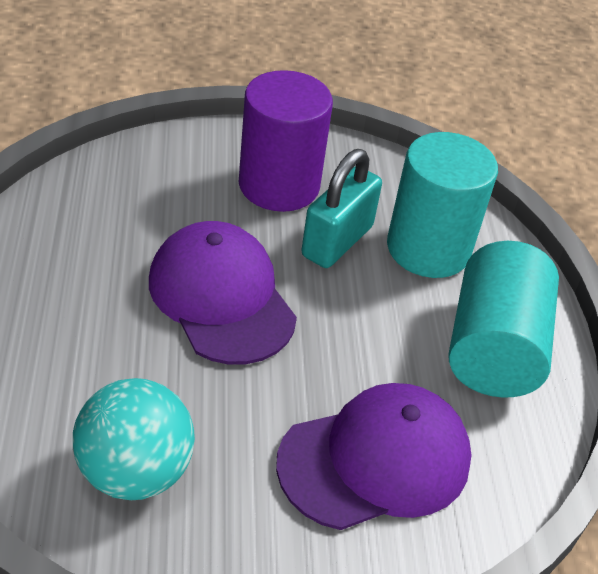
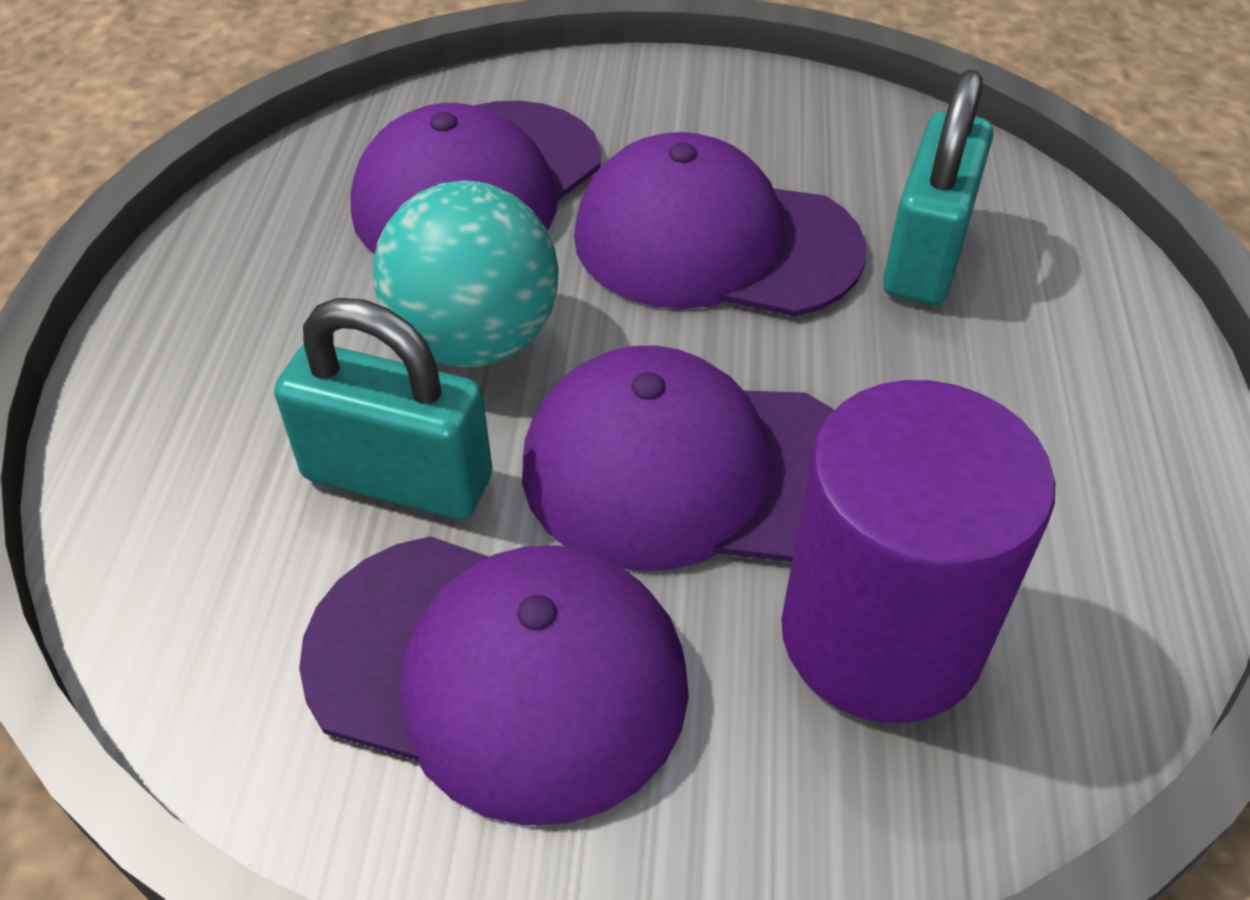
purple cap: [149,221,297,365] [276,383,472,530] = 2 -> [299,536,689,826] [350,101,601,253] [522,345,834,571] [574,132,866,317] = 4
turquoise cylinder: [387,132,498,278] [449,241,559,398] = 2 -> none = 0
turquoise padlock: [301,149,382,268] = 1 -> [274,298,492,520] [883,70,994,305] = 2

